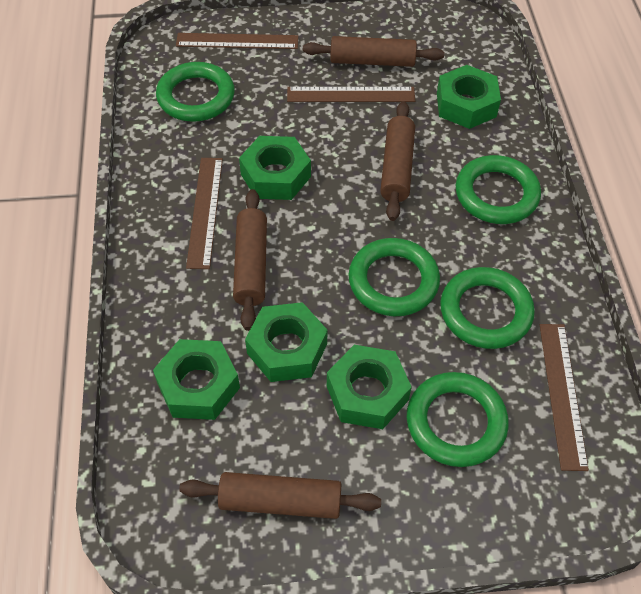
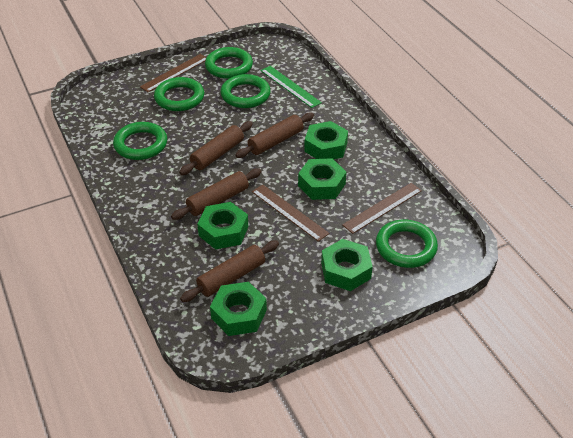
brown ruler: [176,33,298,49] [186,158,223,269] [287,87,415,102] [540,324,589,471] = 4 -> [140,54,207,92] [252,184,329,242] [342,183,422,234] = 3
green ruler: none = 0 -> [261,66,322,108] = 1

